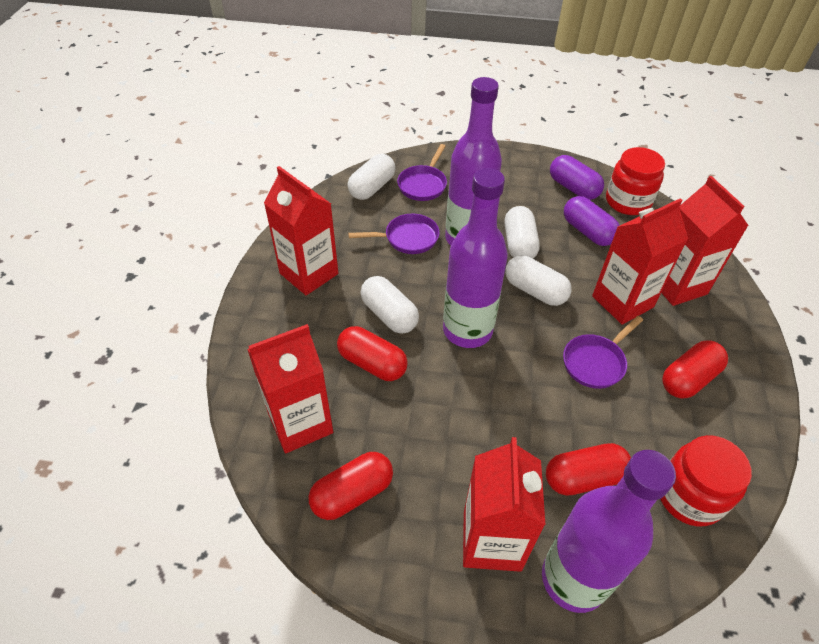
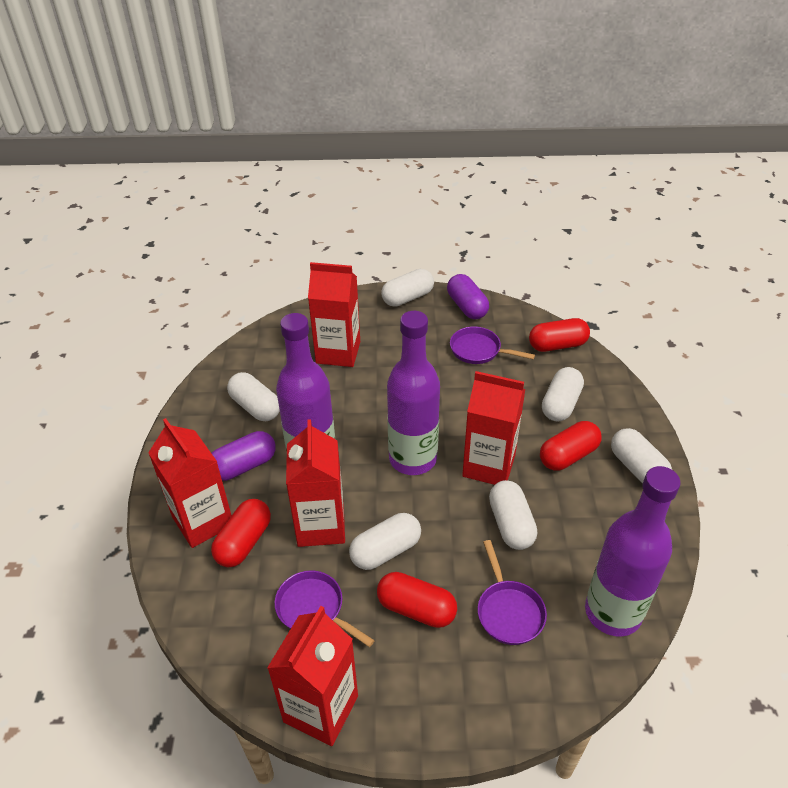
red jar: [606,147,665,215] [660,435,752,527] = 2 -> none = 0
white capsule: [348,154,396,200] [361,276,419,334] [504,206,540,259] [505,255,572,306] = 4 -> [227,372,280,421] [349,513,421,570] [381,269,434,307] [489,480,537,550] [542,367,584,421] [611,428,672,483] = 6

